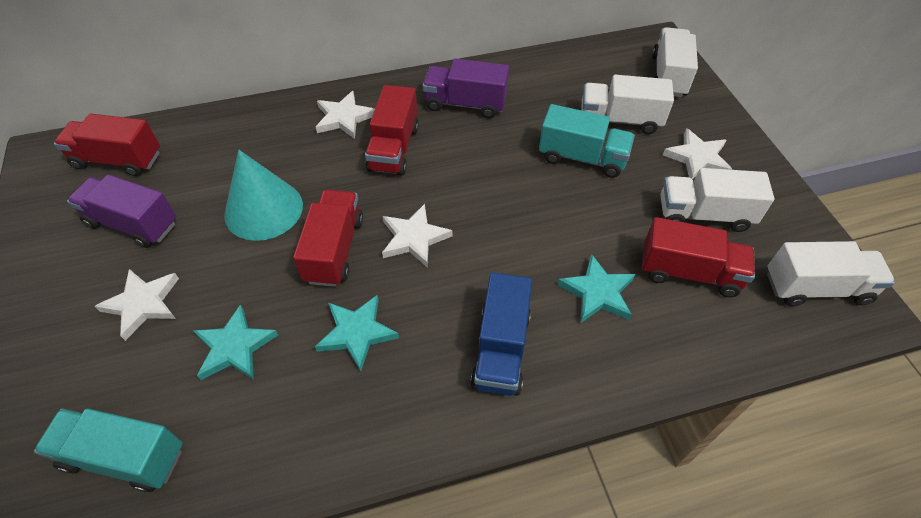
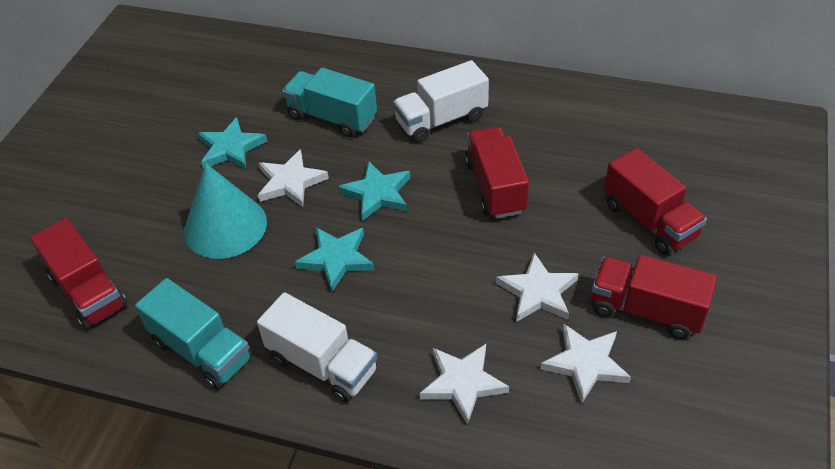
blue truck: [470,273,532,396] = 1 -> none = 0
purple truck: [67,174,177,248] [422,58,509,118] = 2 -> none = 0
white truck: [581,75,674,134] [652,27,698,97] [660,168,774,232] [767,241,895,306] = 4 -> [257,292,377,403] [393,60,489,143] = 2

